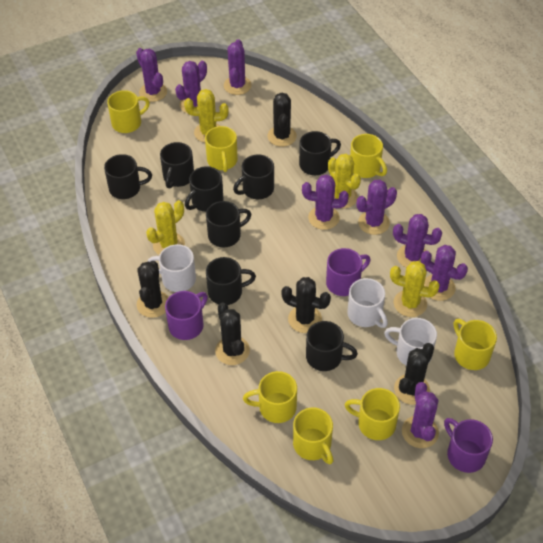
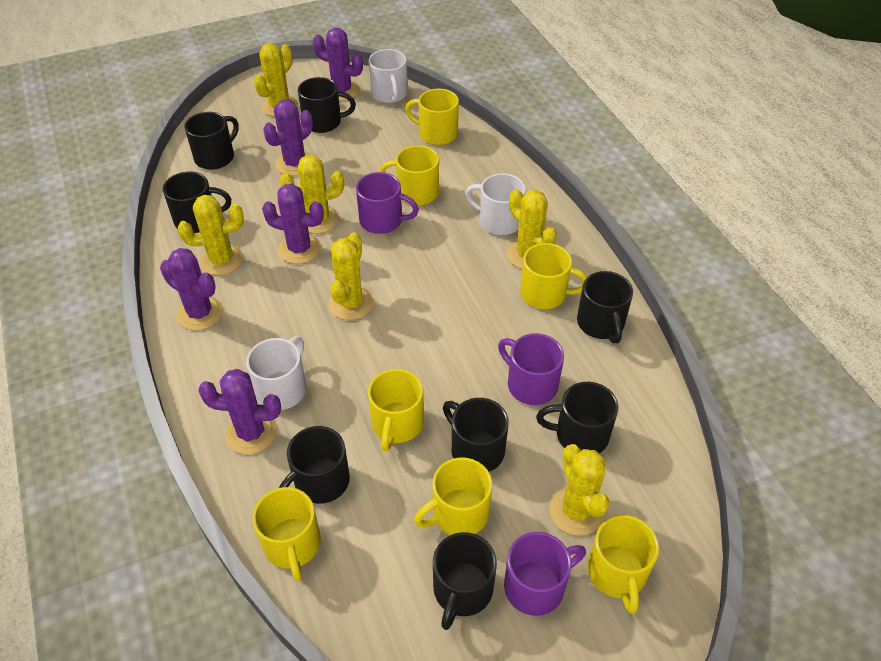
black cactus: [137,261,169,318] [215,302,250,365] [267,93,297,147] [281,277,331,333] [394,343,434,405] = 5 -> none = 0
purple cactus: [136,48,167,102] [175,61,207,114] [224,39,252,95] [302,174,349,230] [356,179,397,235] [393,214,442,268] [402,382,439,448] [421,245,468,301] = 8 -> [160,248,223,330] [198,369,281,454] [262,184,324,264] [263,99,313,176] [313,28,363,101] = 5
yellow cactus: [146,200,185,255] [184,89,228,143] [328,154,361,209] [390,261,440,317] = 4 -> [178,195,244,275] [254,43,298,117] [280,155,344,234] [328,232,374,320] [507,189,557,269] [549,444,610,536] = 6

